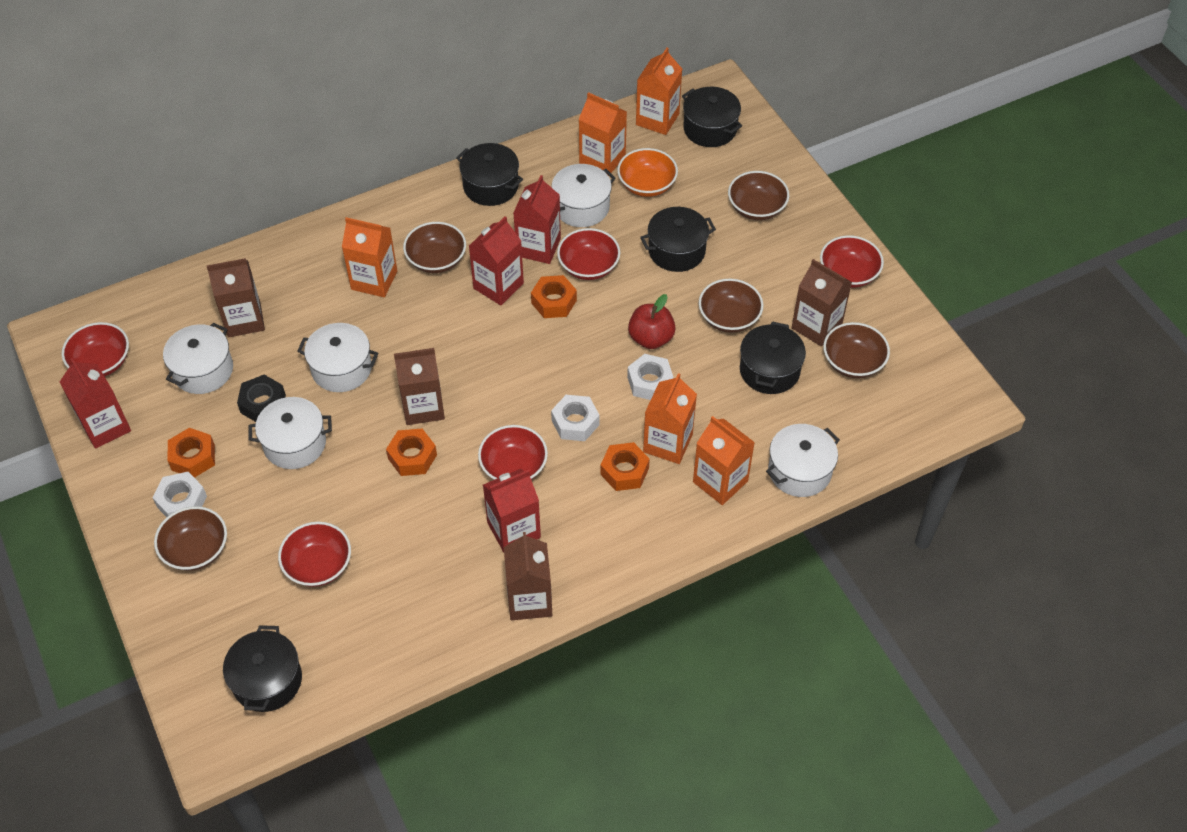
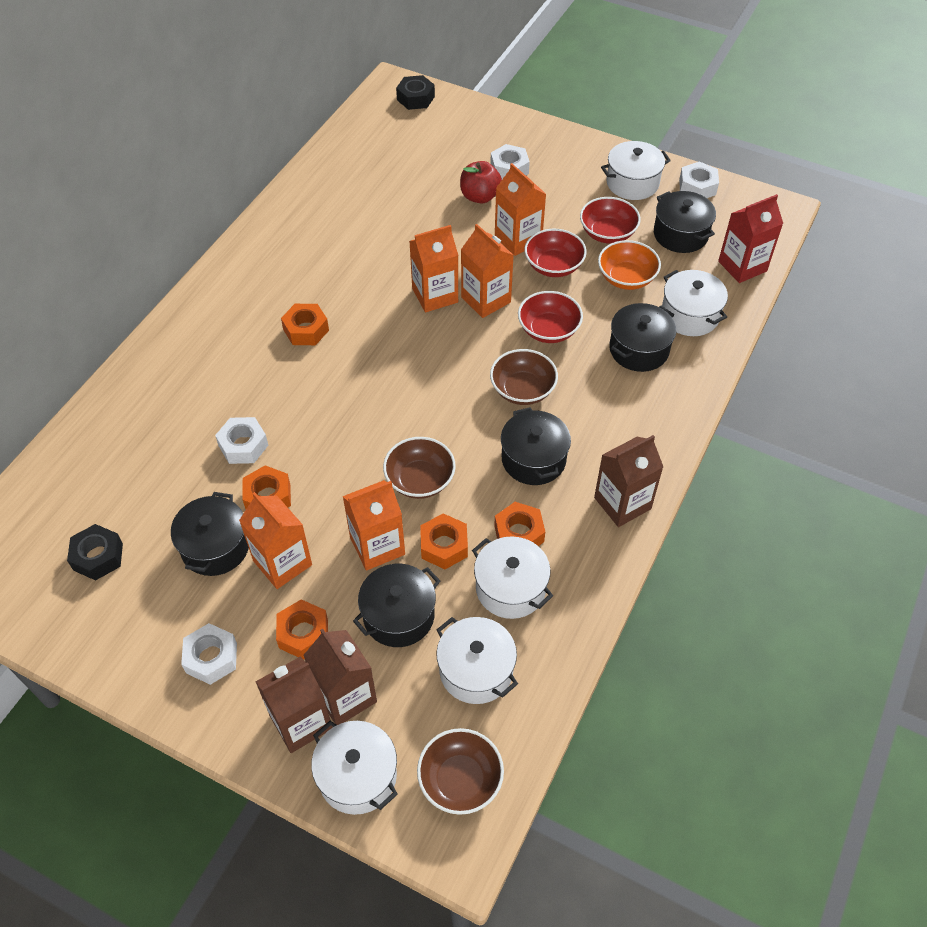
black nut: [237,375,286,422] = 1 -> [67,524,123,580] [396,75,435,110] = 2
brown bowl: [154,506,227,571] [403,222,466,273] [699,279,764,333] [728,171,789,220] [823,322,890,378] = 5 -> [383,437,456,499] [417,728,504,815] [490,349,558,405] = 3
brown carton: [207,258,265,338] [394,348,445,425] [504,532,552,620] [792,259,852,347] = 4 -> [256,657,333,753] [303,629,377,725] [594,435,663,527] = 3
orange nut: [168,428,215,478] [386,429,437,476] [531,275,577,318] [600,442,650,491] = 4 -> [243,465,291,509] [276,599,328,660] [281,304,329,345] [420,513,468,569] [494,502,545,546] = 5
red bowl: [61,322,129,376] [278,522,351,587] [478,425,548,480] [557,228,620,280] [820,235,884,288] = 5 -> [518,291,583,343] [524,229,587,277] [580,197,641,244] = 3
red carton: [60,358,131,449] [469,216,524,305] [483,469,541,553] [513,175,561,264] = 4 -> [718,194,783,283] = 1
white nut: [152,472,207,517] [551,395,599,441] [627,354,674,400] = 3 -> [181,623,237,685] [215,417,268,464] [490,144,530,179] [679,161,719,198] = 4

